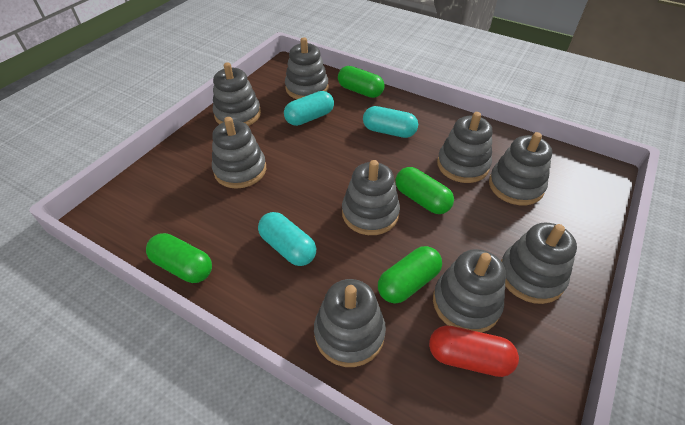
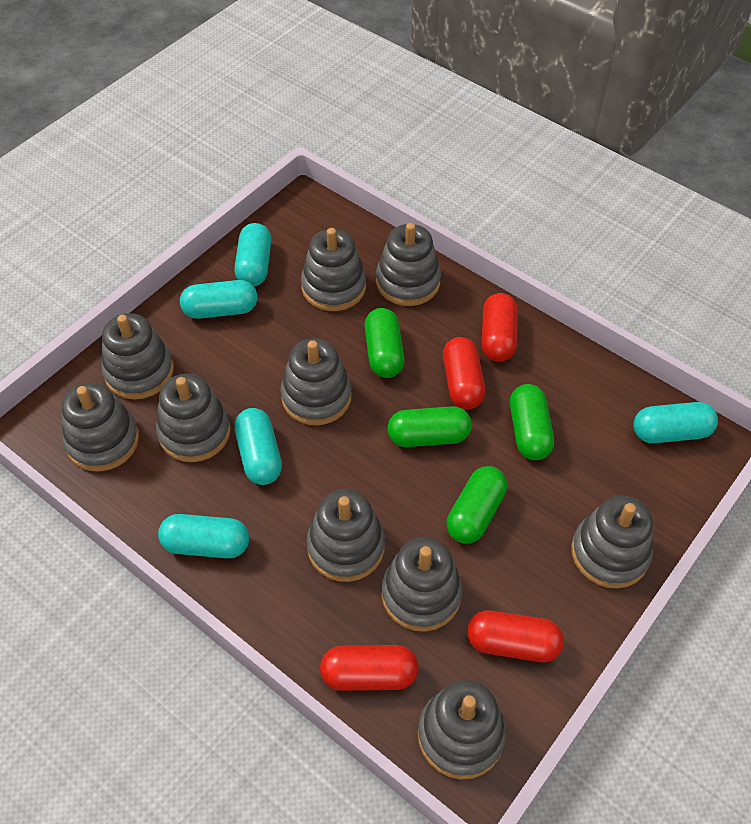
grey stacking toy: [212,117,266,189] [213,62,261,126] [285,37,329,99] [314,279,386,367] [342,160,400,235] [433,249,506,333] [437,112,492,183] [489,132,552,205] [501,223,577,304] = 9 -> [62,383,139,472] [101,313,174,400] [156,374,231,462] [280,338,352,425] [301,228,366,311] [306,489,385,582] [376,223,441,306] [381,537,462,632] [418,680,506,780] [571,496,653,589] = 10
red capsule: [429,326,519,377] = 1 -> [320,645,419,691] [443,337,485,409] [467,610,564,662] [482,293,517,362] = 4
turquoise capsule: [258,212,316,266] [284,91,334,126] [363,106,418,138] = 3 -> [158,514,249,558] [180,280,258,319] [234,223,272,287] [234,408,282,485] [633,402,718,443] = 5

